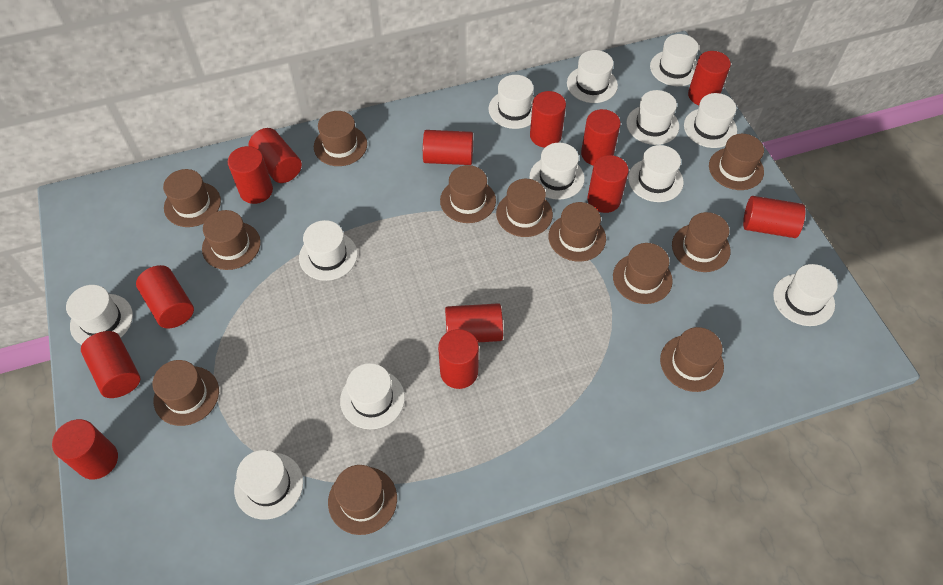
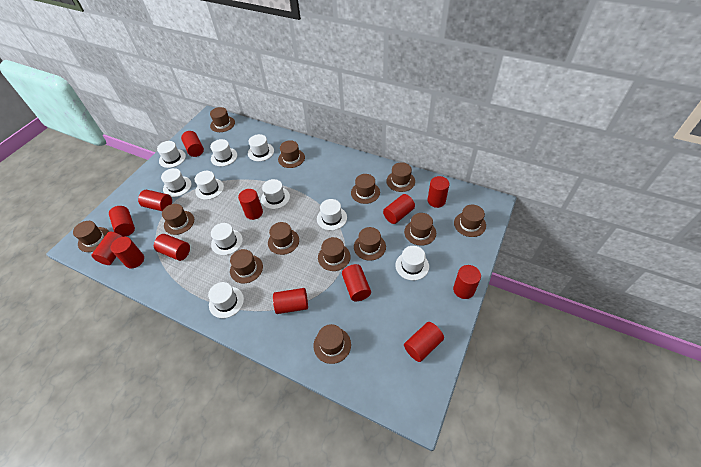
brown hat: [153,360,219,426] [163,169,221,227] [202,210,261,270] [314,111,367,166] [328,465,397,535] [440,165,496,223] [496,179,553,237] [548,202,606,262] [613,243,673,304] [660,327,724,392] [672,212,731,272] [709,134,764,190] = 12 -> [73,221,109,252] [162,204,194,235] [210,107,235,132] [230,249,263,283] [268,222,299,255] [278,140,305,168] [313,324,351,364] [318,237,351,271] [351,174,380,204] [354,227,386,261] [386,162,415,192] [404,213,436,246] [454,205,486,237] = 13
white hat: [66,285,133,345] [234,450,303,520] [299,220,358,281] [340,363,405,429] [489,75,535,129] [530,143,585,200] [567,50,618,103] [626,90,679,145] [628,145,684,202] [650,34,699,86] [684,93,737,148] [773,264,838,326] = 12 -> [157,141,186,168] [161,168,191,197] [195,171,224,200] [208,282,244,318] [210,139,237,166] [211,223,243,255] [248,134,274,161] [261,179,290,209] [317,199,347,231] [395,246,429,280] = 10

